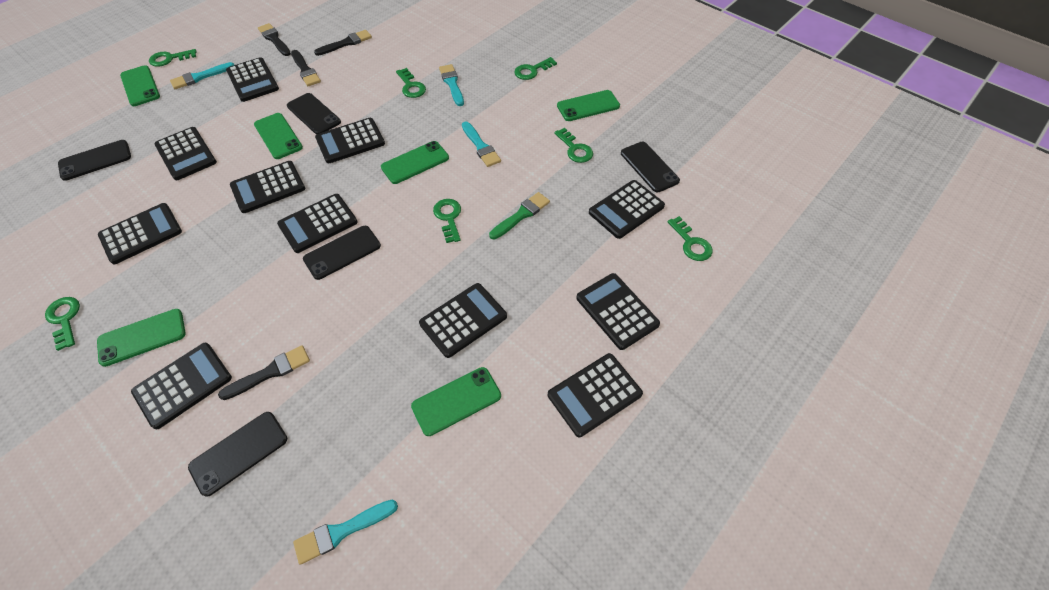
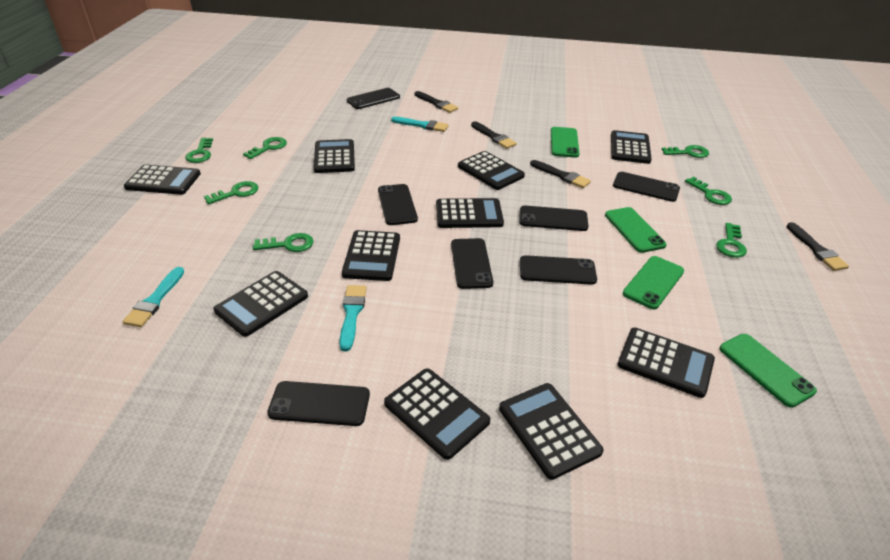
black calculator: [98,203,182,264] [131,343,232,429] [155,127,217,180] [226,57,279,102] [230,161,305,213] [277,194,358,253] [315,118,385,163] [419,283,507,358] [548,353,643,437] [576,273,660,350] [589,180,665,239] = 11 -> [124,164,201,195] [213,271,308,337] [314,139,355,173] [342,230,400,281] [384,368,490,460] [436,198,504,228] [458,151,525,190] [499,383,604,480] [611,130,652,164] [617,328,715,398] = 10
black phone: [58,140,131,181] [188,412,287,497] [287,93,341,134] [303,226,381,280] [621,142,680,192] = 5 -> [267,381,370,426] [347,88,400,109] [378,184,418,225] [451,238,493,289] [519,205,588,231] [520,255,597,285] [613,172,680,202] = 7
green brush: [489,192,550,240] = 1 -> none = 0
green phone: [97,309,185,367] [120,65,160,106] [254,113,303,159] [381,141,449,184] [411,367,501,436] [557,90,620,121] = 6 -> [551,127,579,158] [605,207,667,253] [623,256,684,309] [719,334,817,408] = 4
turquoise brush: [170,62,234,89] [293,500,398,565] [439,64,464,106] [462,121,501,167] = 4 -> [122,267,184,327] [339,285,367,351] [391,117,448,132] = 3

